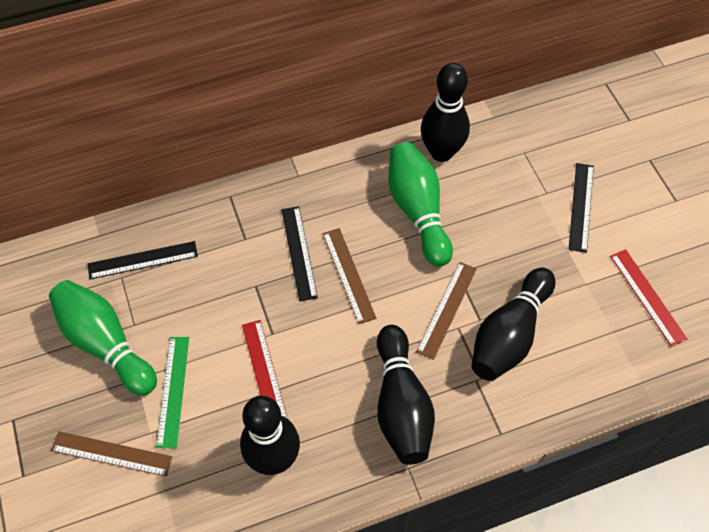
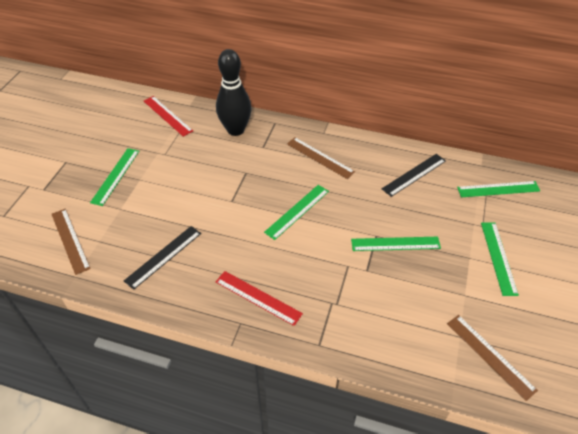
black bowling pin: [240,396,300,475] [377,325,435,465] [421,63,470,162] [472,268,555,381] = 4 -> [216,49,252,136] = 1
black ruler: [88,241,198,279] [282,206,318,301] [568,163,594,253] = 3 -> [124,226,201,290] [382,154,446,197] = 2
green bowling pin: [49,280,157,396] [389,142,453,267] = 2 -> none = 0
green ruler: [156,337,189,448] = 1 -> [90,148,139,206] [264,185,329,240] [351,237,441,251] [457,181,540,197] [481,222,519,296] = 5

